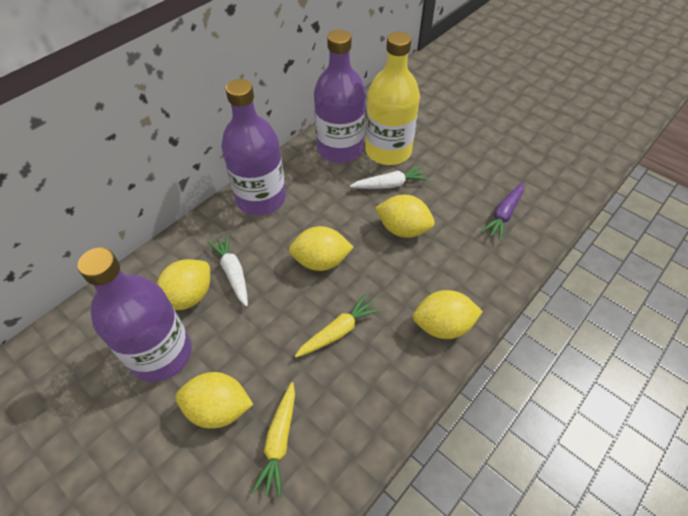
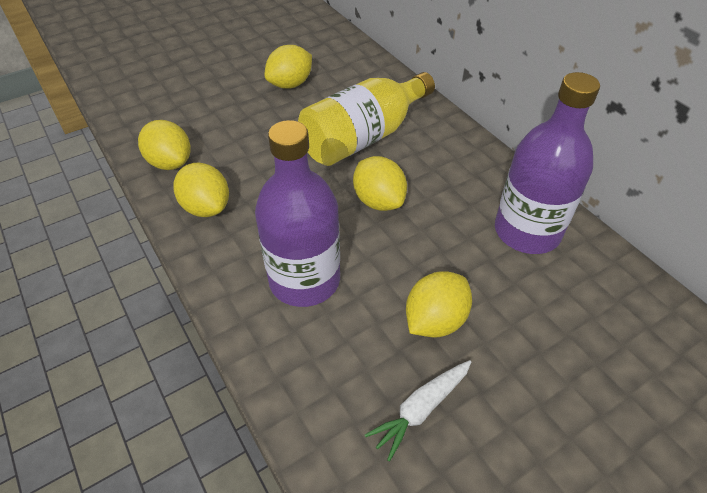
purple bottle: [78,247,192,382] [221,79,286,215] [314,30,366,163] = 3 -> [255,120,340,307] [495,72,600,254] = 2
purple carrot: [481,183,524,241] = 1 -> none = 0
white carrot: [207,234,248,307] [350,166,429,189] = 2 -> [365,360,471,462] = 1
yellow carrot: [252,382,295,498] [295,294,380,357] = 2 -> none = 0

